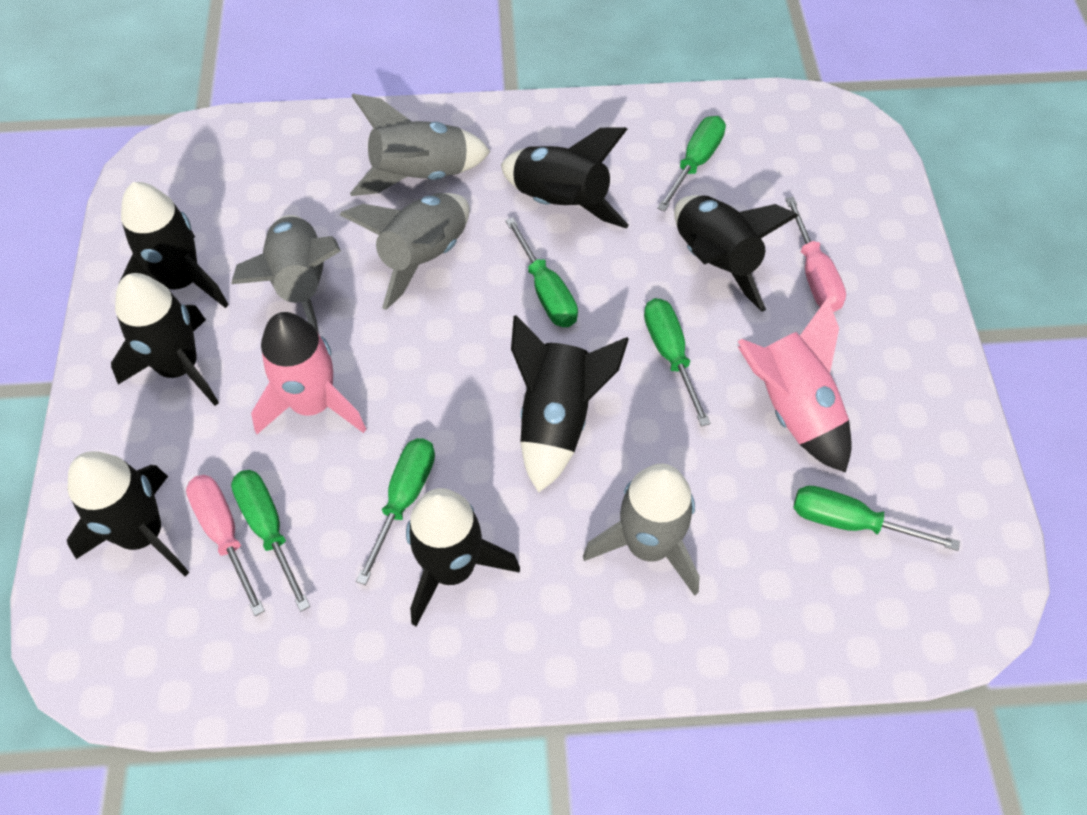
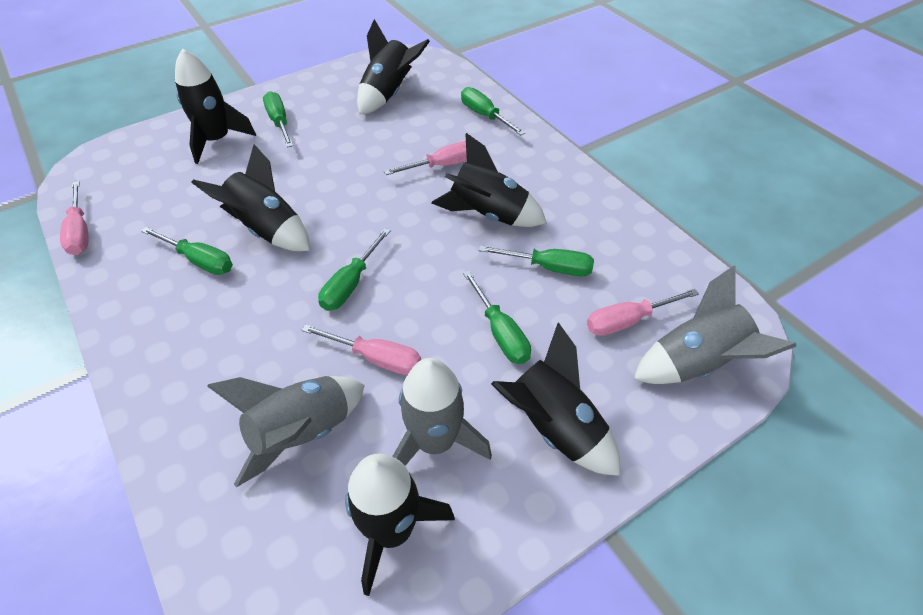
black rocket: [67,451,189,576] [111,273,219,406] [120,182,229,308] [406,488,520,627] [501,127,629,229] [511,315,629,493] [674,195,799,312] = 7 -> [175,49,256,164] [191,144,310,251] [345,453,455,596] [357,19,430,115] [431,133,547,227] [491,322,620,476] = 6
grey rocket: [232,215,341,334] [340,193,470,310] [350,94,491,196] [583,464,700,596] = 4 -> [207,376,365,487] [392,358,492,466] [634,265,796,384] = 3
pink rocket: [251,312,366,434] [738,297,851,473] = 2 -> none = 0
pink screwdriver: [186,475,265,616] [785,197,846,312] = 2 -> [60,181,88,255] [302,324,421,375] [384,141,467,175] [587,289,699,336] = 4

